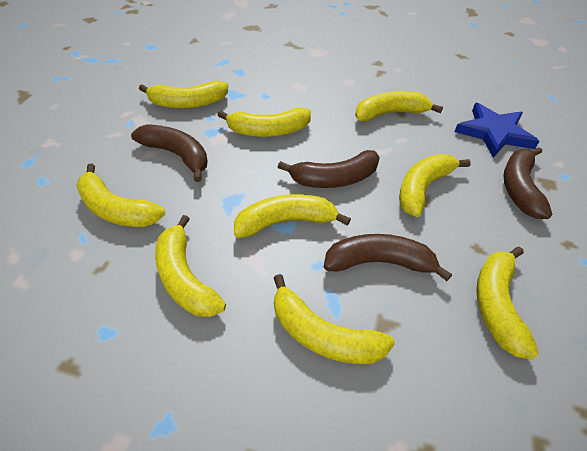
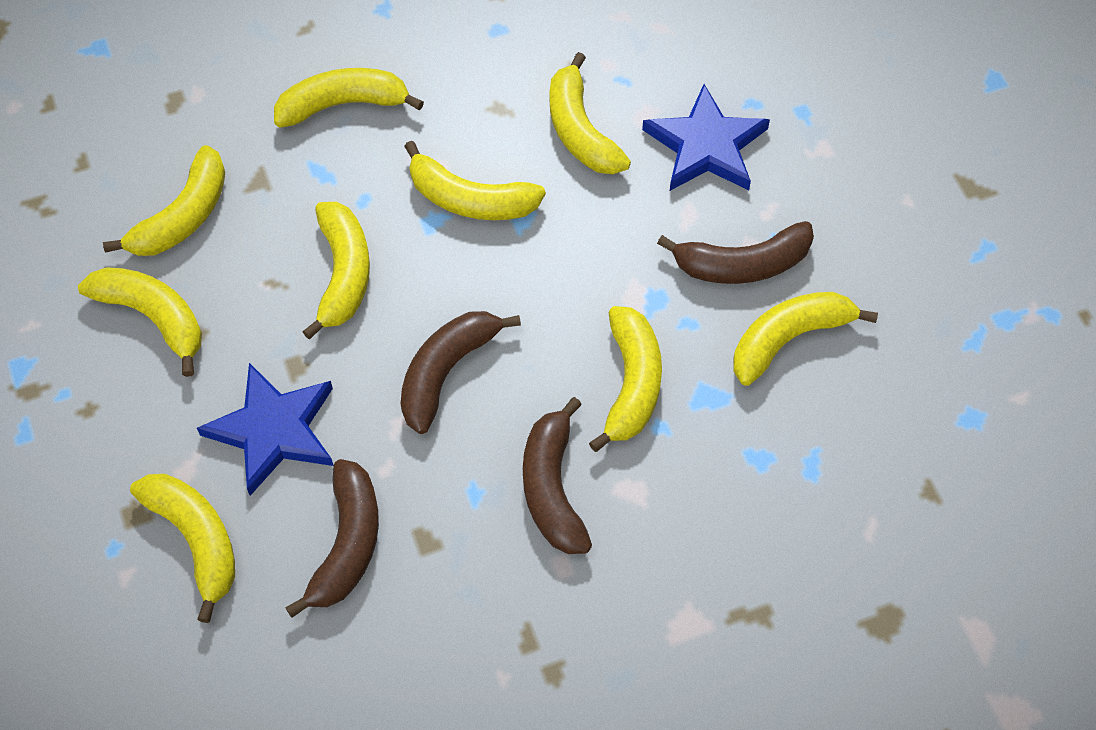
blue star: [455,103,539,158] = 1 -> [197,363,333,496] [642,84,770,191] = 2

